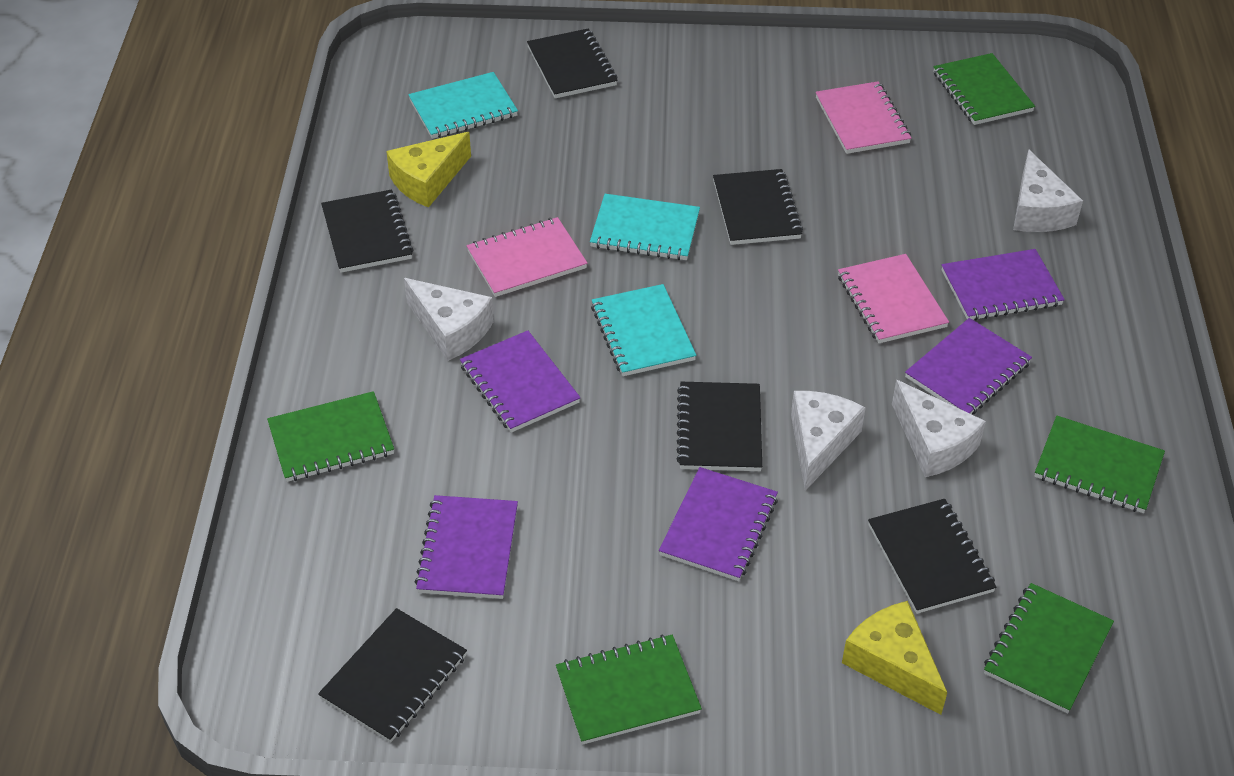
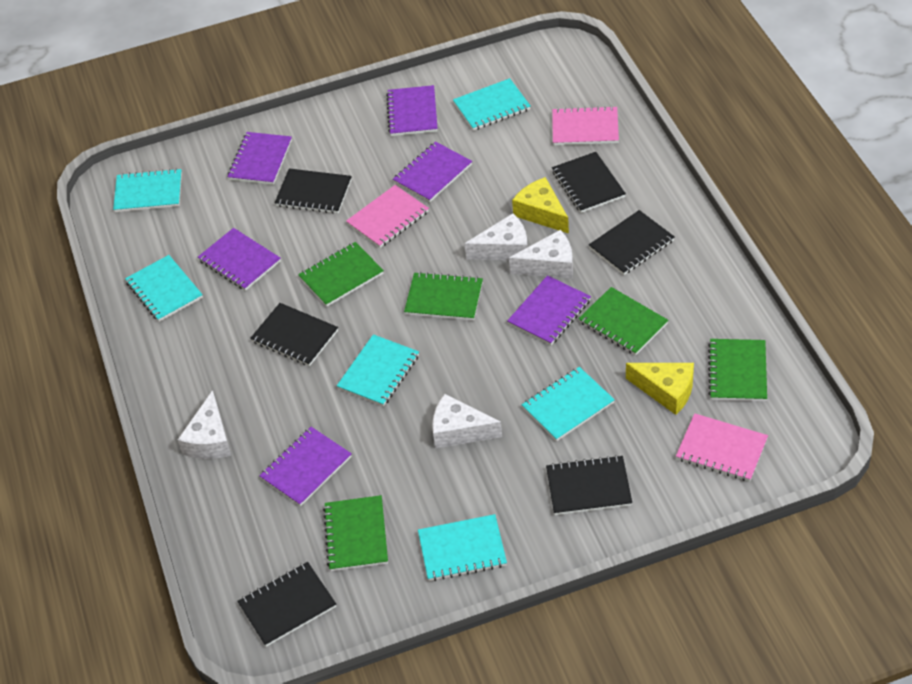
purple notebook: [415,495,518,599] [460,330,581,433] [659,467,778,581] [905,318,1032,414] [941,249,1065,321] = 5 -> [198,228,281,291] [227,132,292,185] [259,427,352,506] [386,85,438,136] [393,141,472,202] [507,275,591,345] = 6
turquoise notebook: [408,72,518,139] [590,194,700,260] [591,284,697,376] = 3 -> [113,168,182,212] [125,255,203,322] [337,334,419,407] [418,514,507,581] [453,78,531,131] [522,367,615,441] = 6

